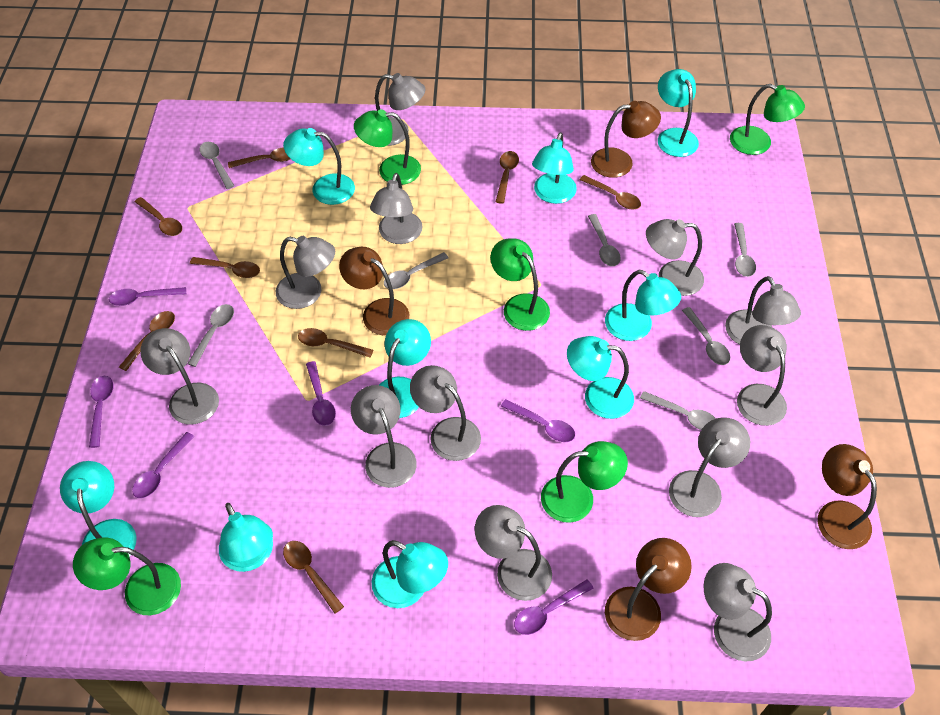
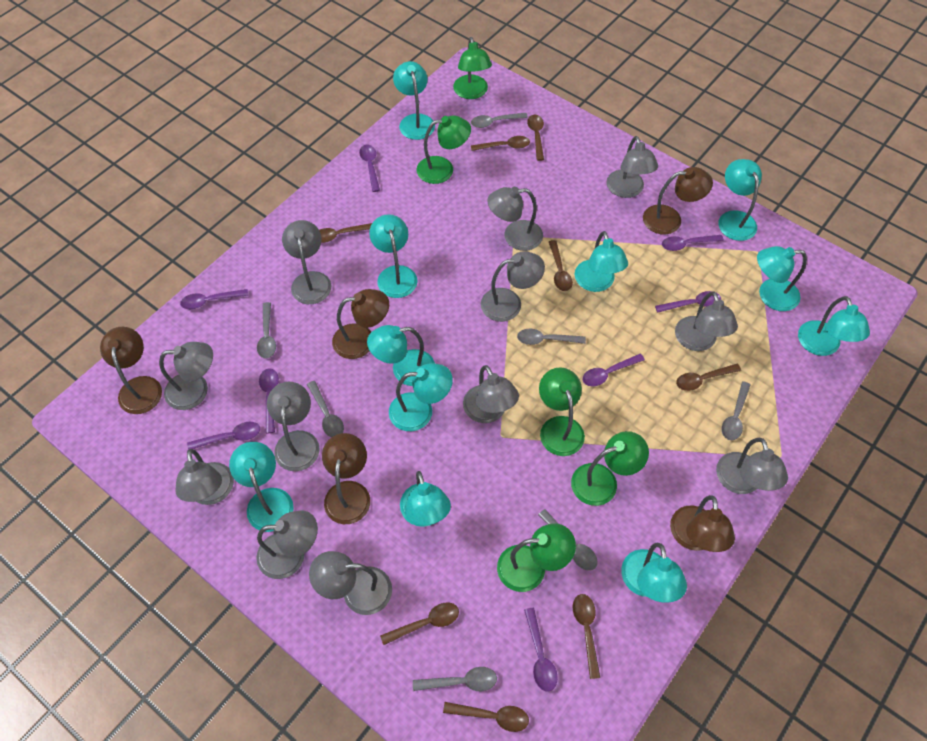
brown lamp: [339,247,409,335] [591,101,661,178] [605,538,692,641] [818,444,877,549] = 4 -> [100,327,162,414] [322,433,370,524] [332,289,389,359] [643,167,713,235] [670,495,735,552] = 5
purple spoon: [89,376,114,448] [109,287,186,306] [132,432,195,498] [306,361,336,426] [501,399,575,442] [514,579,593,635] = 6 -> [180,289,248,309] [187,422,260,450] [259,368,279,433] [359,145,380,192] [524,608,558,692] [582,354,645,387] [655,291,721,313] [662,235,724,251] = 8
turquoise lamp: [60,461,137,557] [219,503,273,572] [283,128,355,205] [372,540,448,608] [379,319,431,418] [532,133,577,204] [567,336,634,419] [605,270,681,341] [658,69,699,157] = 9 -> [229,442,294,532] [367,325,435,386] [369,214,417,298] [389,363,453,431] [393,61,435,140] [400,471,451,527] [575,231,628,292] [621,542,687,603] [718,159,762,241] [757,246,807,311] [798,296,870,356] = 11

